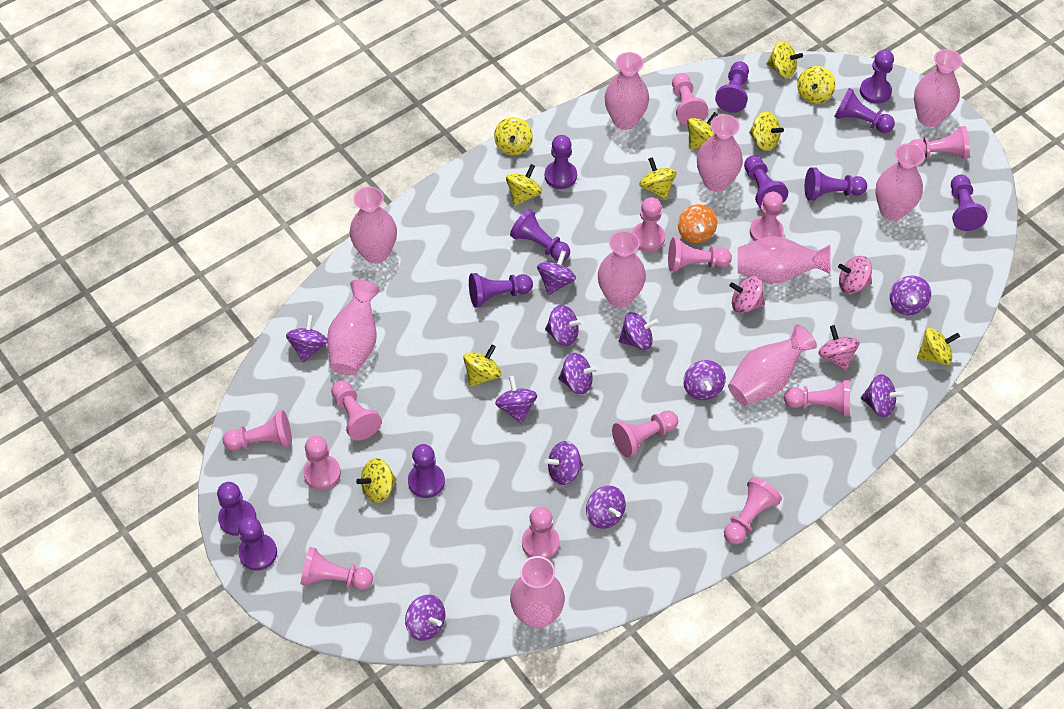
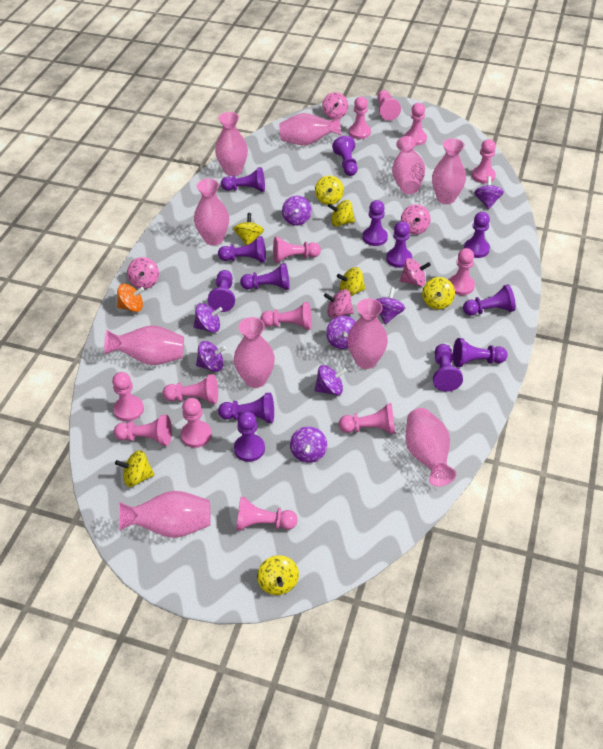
pink spinning top: [730,276,765,313] [818,325,860,371] [838,256,872,294] = 3 -> [127,257,159,289] [322,92,348,119] [324,289,354,318] [400,258,431,287] [401,204,431,235] = 5
purple pawn: [217,482,256,536] [238,517,277,571] [408,444,445,498] [469,273,533,308] [510,209,570,261] [545,135,577,189] [715,61,749,113] [744,155,788,208] [805,167,867,201] [834,88,895,133] [860,50,894,104] [951,175,987,231] = 12 -> [208,270,235,312] [218,236,266,262] [218,393,274,423] [221,167,265,192] [234,411,265,462] [240,263,290,290] [332,136,357,176] [363,200,388,246] [386,221,412,268] [433,344,463,392] [453,338,508,367] [463,285,516,316] [464,212,490,258] = 13
purple spinning top: [286,315,327,363] [405,595,445,641] [495,376,537,424] [537,250,576,295] [544,441,583,485] [545,305,583,346] [558,353,598,394] [586,486,626,529] [619,312,659,350] [683,360,726,400] [861,374,905,417] [890,276,931,315] = 12 -> [194,303,222,333] [196,341,226,372] [282,196,312,226] [290,427,327,463] [315,365,347,395] [326,316,356,349] [376,287,405,324] [474,176,504,210] = 8
yellow spinning top: [356,458,397,503] [463,345,501,387] [494,117,533,155] [506,164,542,206] [639,157,676,200] [687,112,718,150] [749,112,784,151] [766,41,803,78] [797,66,836,104] [917,328,960,365] = 10 -> [115,450,154,487] [234,213,264,245] [257,555,299,595] [315,176,344,205] [328,200,355,226] [337,267,365,296] [422,277,455,309] = 7

